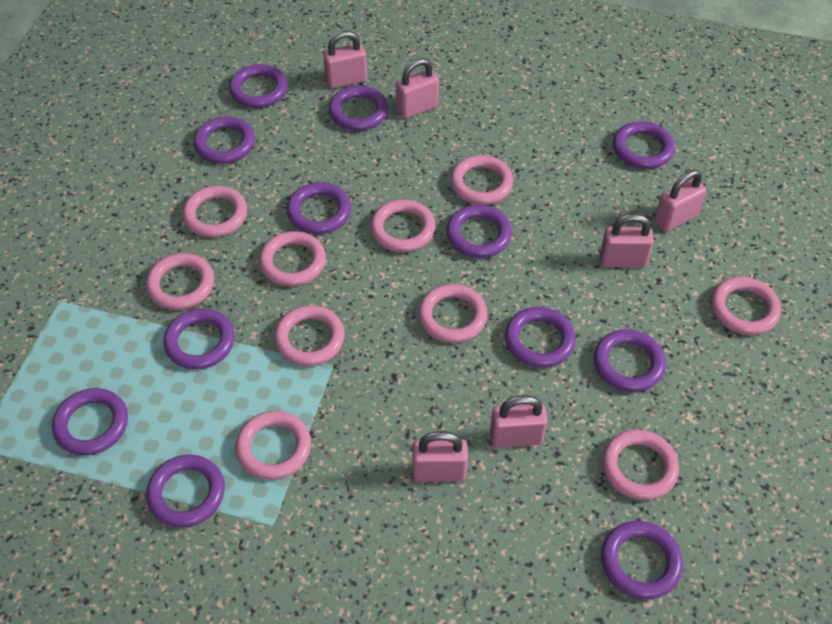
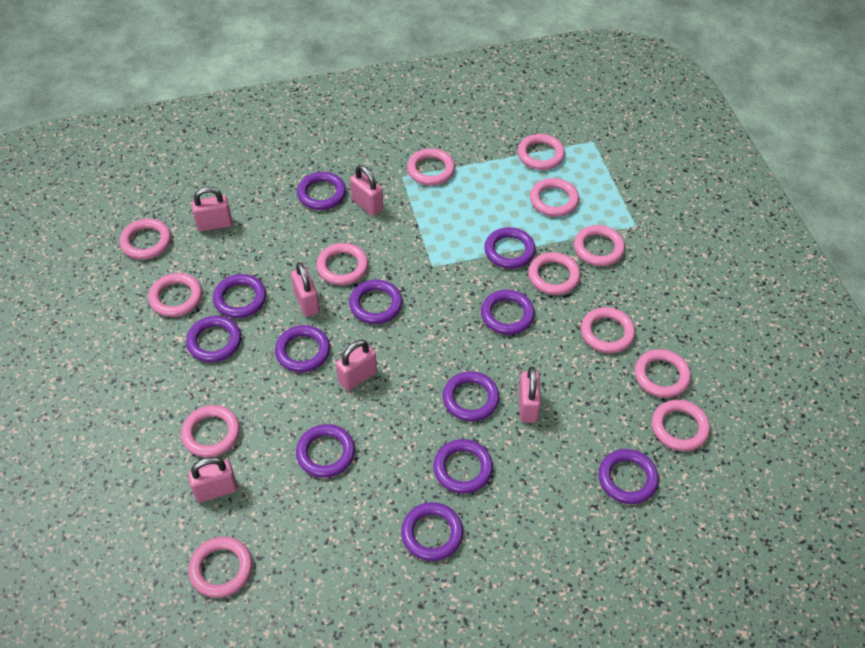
pink ring: [146,253,214,310] [182,186,247,238] [235,411,311,480] [259,231,326,287] [274,305,345,366] [370,199,436,252] [418,284,488,343] [450,155,513,205] [602,429,679,500] [711,277,781,335] = 10 -> [120,219,171,260] [149,273,202,317] [181,405,240,458] [188,537,253,598] [316,243,368,285] [407,148,455,185] [518,134,565,170] [528,252,581,295] [530,178,579,217] [574,225,625,266] [581,307,635,353] [635,349,691,398] [652,399,710,451] = 13

